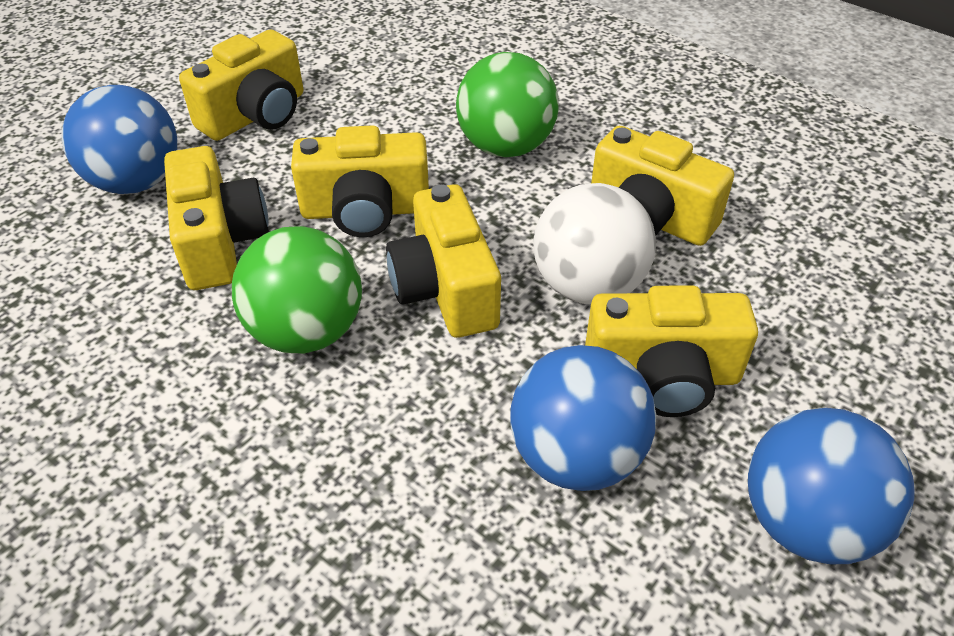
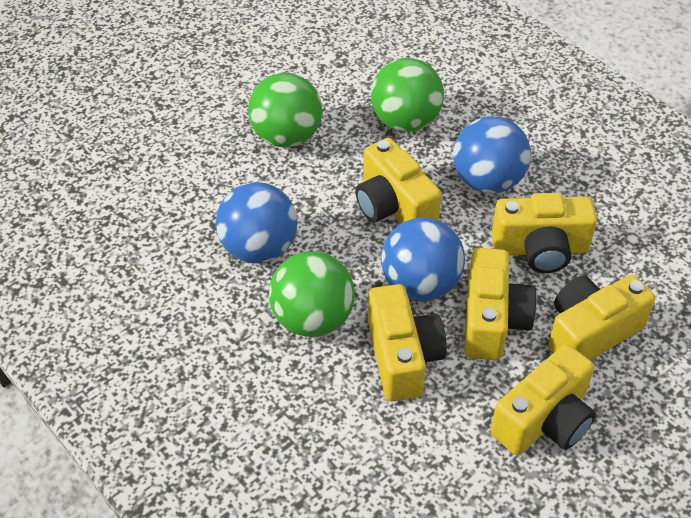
green ball: [232,226,362,354] [456,52,559,157] = 2 -> [248,73,322,147] [269,251,355,337] [371,58,444,132] = 3
white ball: [533,183,656,304] = 1 -> none = 0

